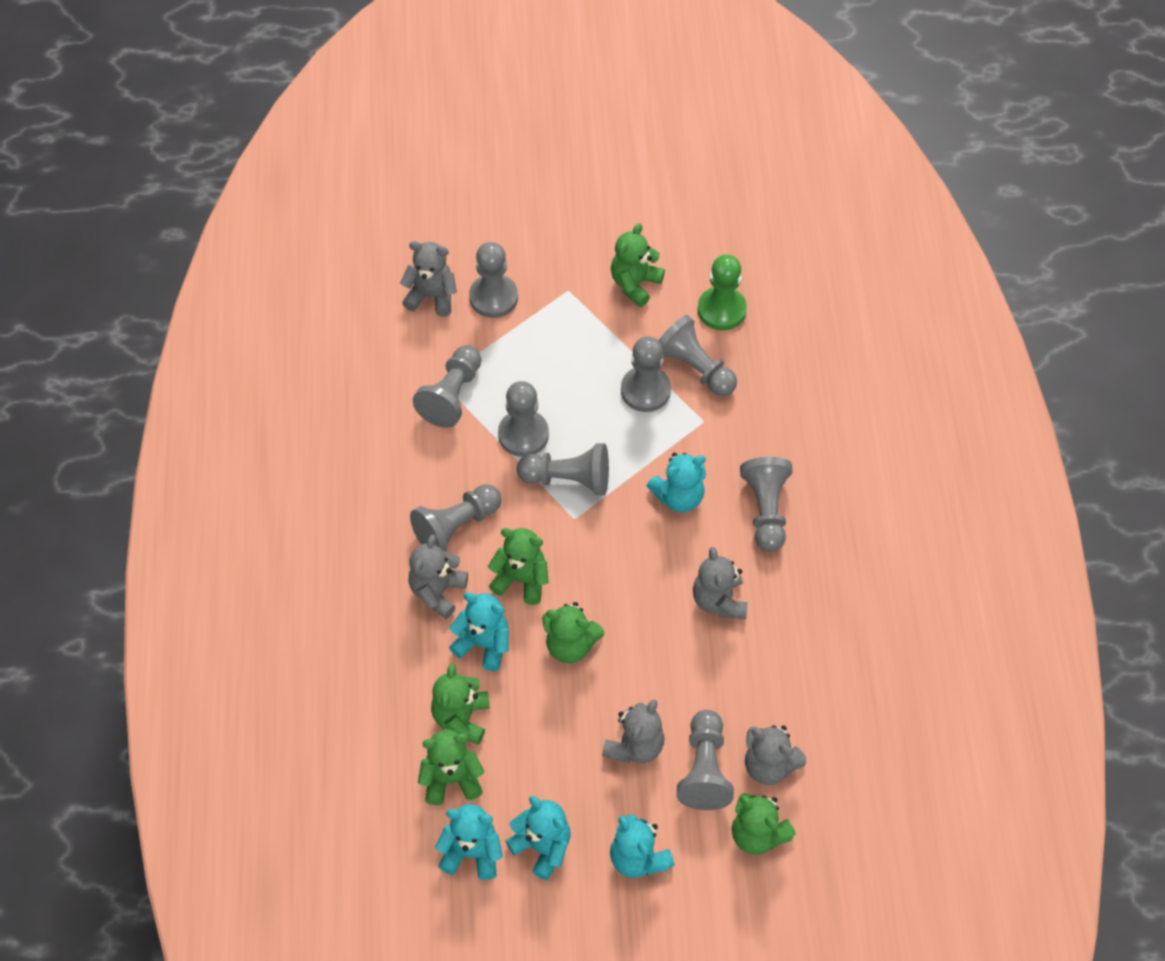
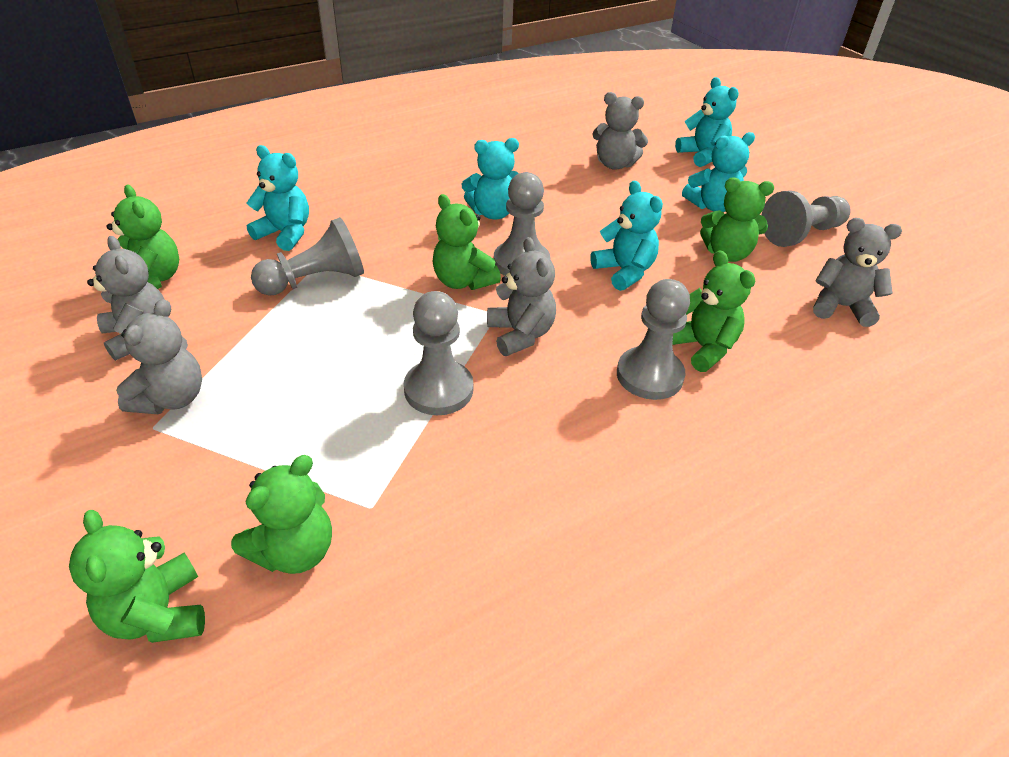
green pawn: [698,255,747,331] = 1 -> none = 0
grey pawn: [410,484,502,551] [413,345,481,428] [469,242,518,318] [498,381,549,457] [517,443,609,495] [621,336,671,412] [659,315,737,396] [677,710,734,810] [740,457,792,552] = 9 -> [251,217,364,296] [404,291,473,415] [494,172,550,276] [617,279,690,400] [761,191,851,247] = 5

